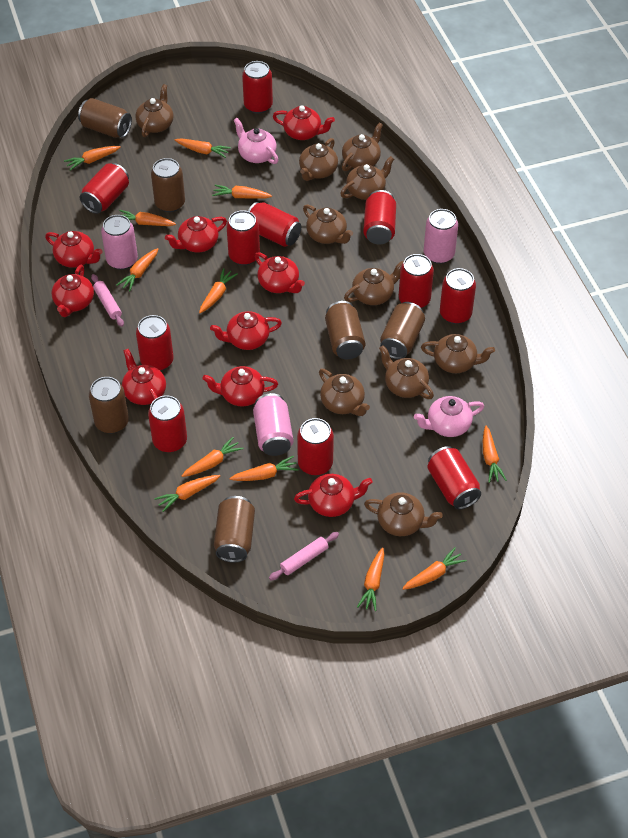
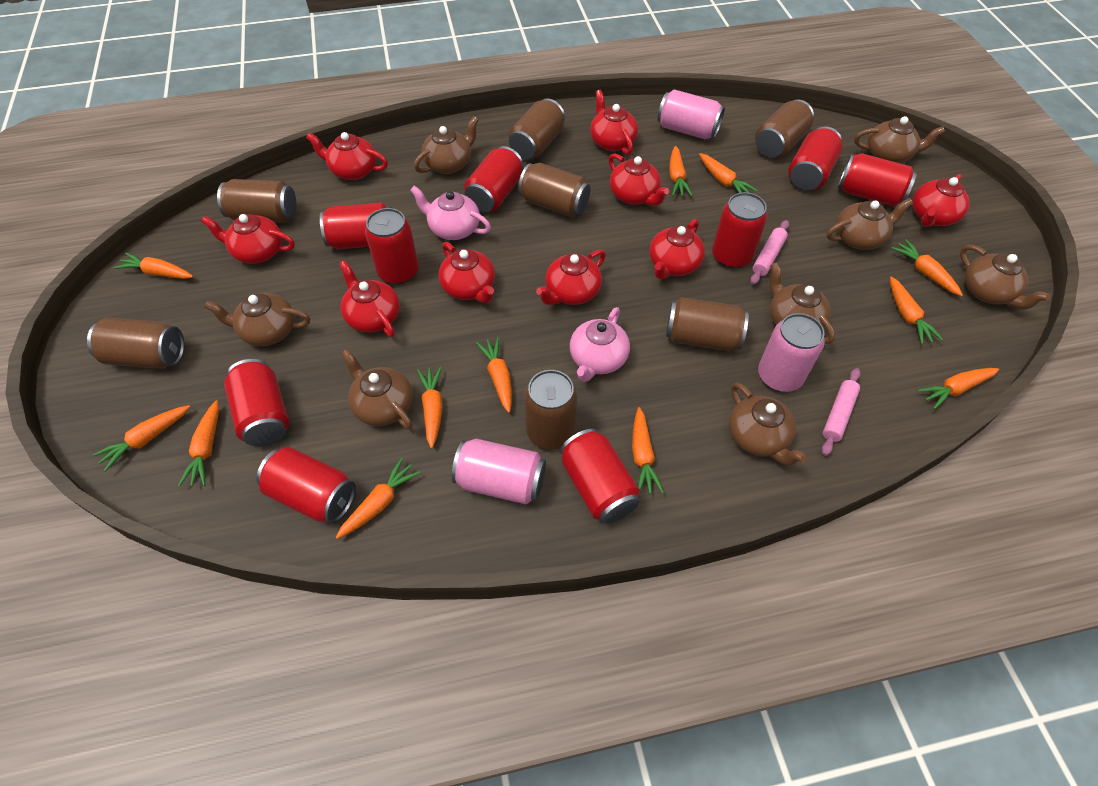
brown can: [78,98,132,138] [89,377,129,433] [151,158,185,212] [214,496,255,563] [325,301,365,359] [380,302,425,359] = 6 -> [87,318,185,369] [217,179,296,223] [509,98,565,160] [518,163,591,217] [524,370,578,450] [666,297,749,351] [755,100,814,158] = 7
brown teapot: [135,84,174,137] [299,138,338,181] [303,205,353,244] [319,369,370,416] [340,156,394,200] [342,123,383,171] [344,261,403,305] [364,492,443,536] [379,345,434,399] [421,334,495,373] = 10 -> [204,293,310,346] [341,349,413,429] [414,116,479,174] [729,382,807,466] [769,262,835,344] [827,198,913,250] [854,116,945,163] [960,245,1051,309] = 8
red can: [80,163,129,214] [136,315,174,371] [148,395,187,452] [227,210,260,265] [242,61,273,114] [248,202,301,247] [297,418,334,475] [363,190,396,244] [399,254,434,308] [427,446,481,510] [440,268,476,324] = 11 -> [224,359,289,447] [256,447,356,523] [320,202,391,249] [365,208,419,285] [464,146,524,212] [560,429,640,524] [712,192,767,269] [788,127,843,190] [838,153,917,206] = 9

